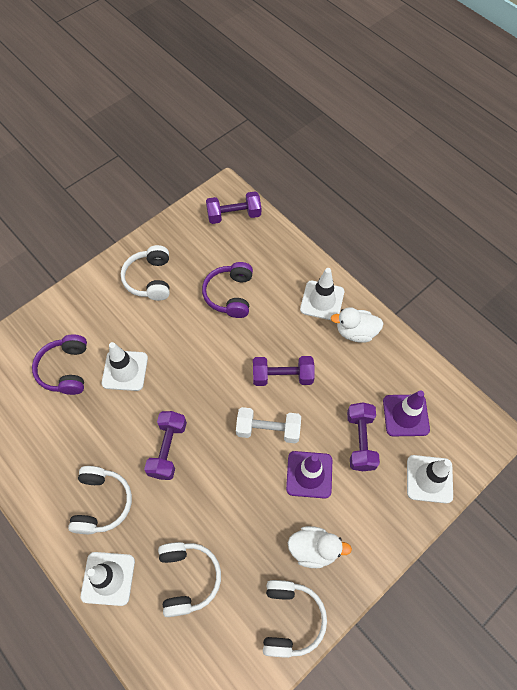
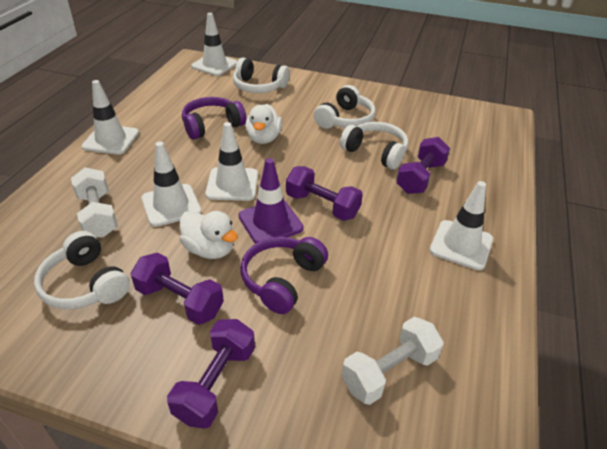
purple traffic cone: [286,451,332,499] [383,390,430,436] = 2 -> [239,158,303,244] = 1
white dumbbell: [236,407,301,444] = 1 -> [71,167,118,238] [341,317,444,405] = 2
white traffic cone: [81,552,135,606] [102,342,148,391] [300,268,344,320] [407,455,453,503] = 4 -> [82,80,139,155] [141,142,201,227] [191,13,237,76] [205,122,258,201] [430,181,493,270] = 5

